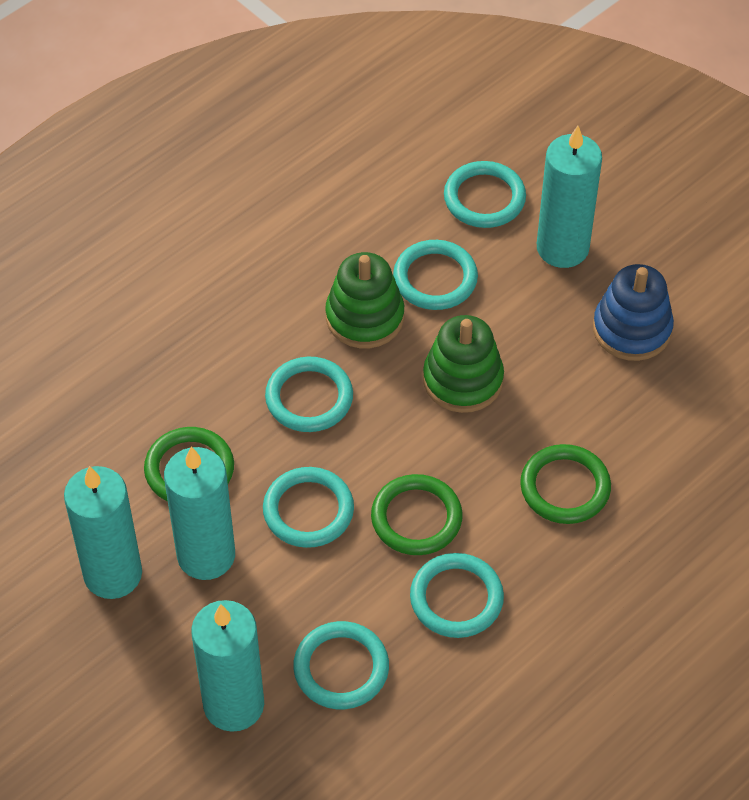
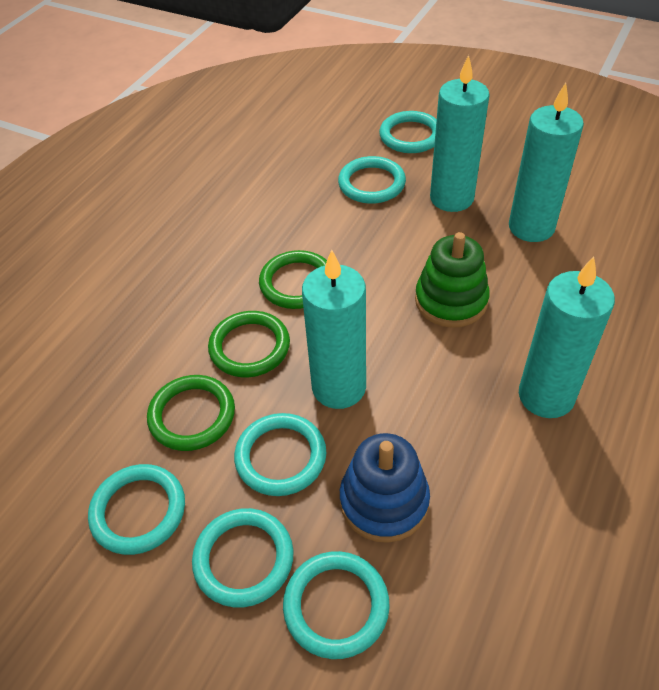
green stacking toy: [325,252,404,348] [423,315,504,413] = 2 -> [415,232,490,328] = 1

